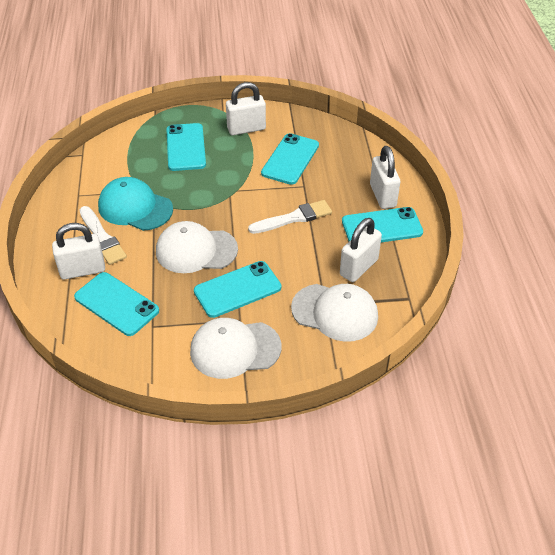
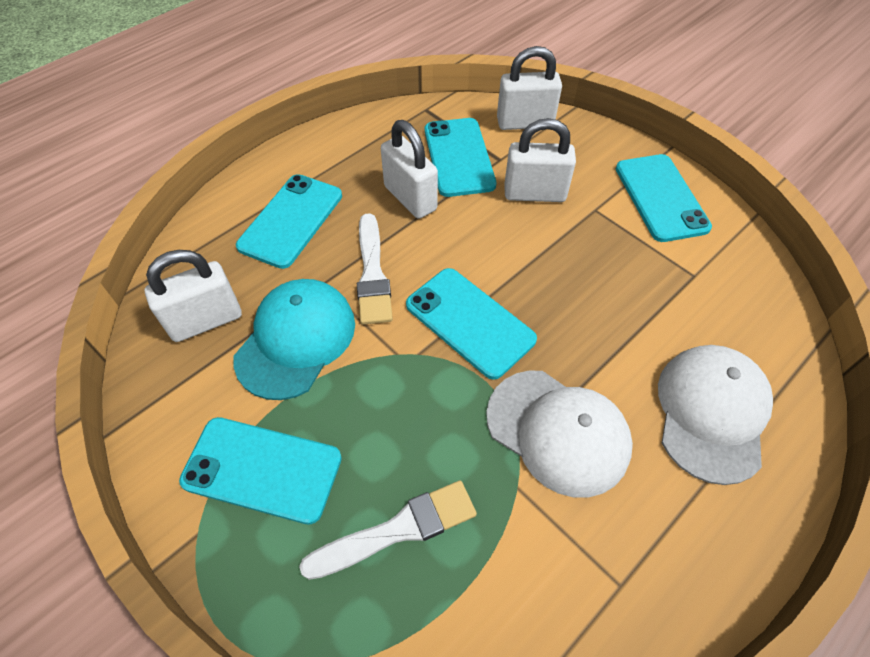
white cap: [156,221,238,273] [190,318,281,379] [291,284,378,342] = 3 -> [486,370,633,498] [658,345,773,485] = 2

